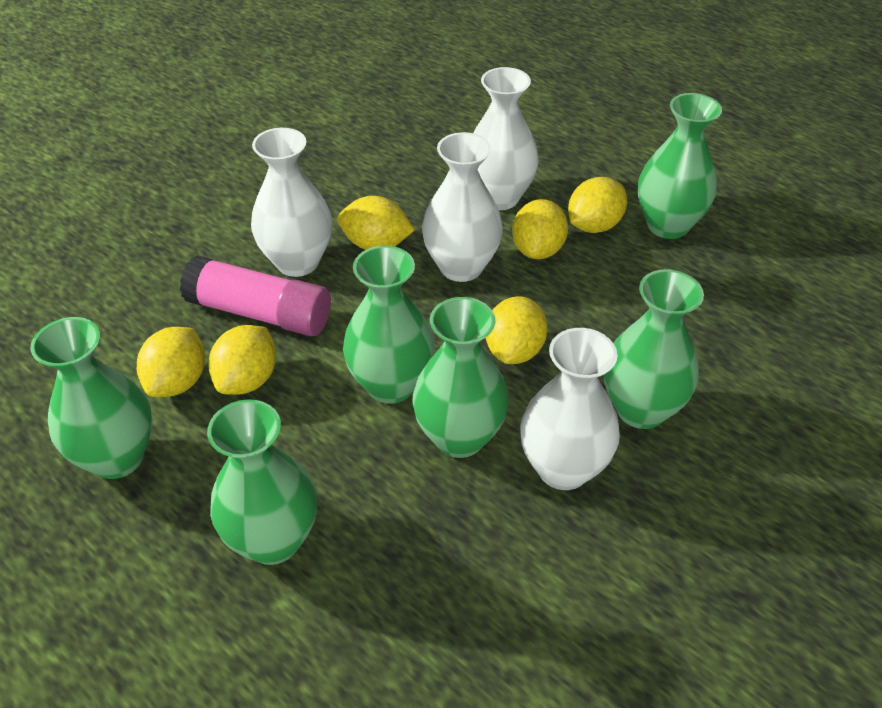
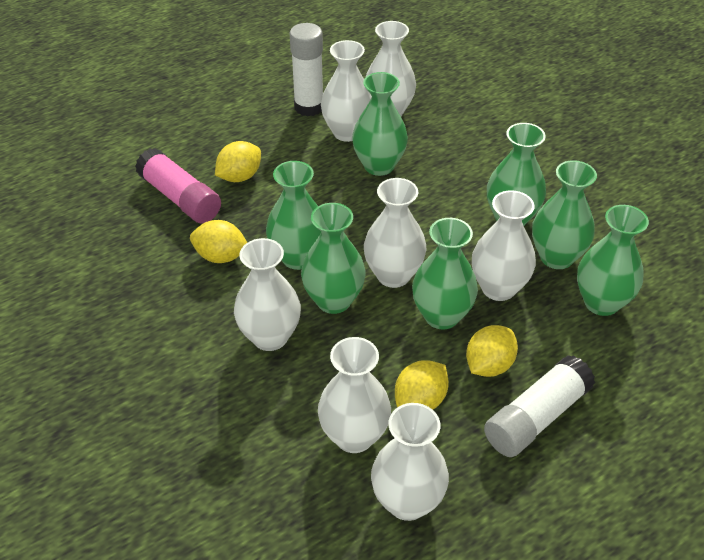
green vase: [30,317,152,479] [207,399,317,565] [343,246,434,404] [413,297,509,458] [604,269,704,429] [638,93,722,239] = 6 -> [266,161,321,270] [301,203,366,314] [352,72,408,176] [412,218,478,329] [487,123,546,226] [532,160,597,269] [577,205,649,316] = 7
white glue stick: none = 0 -> [290,23,323,117] [484,355,595,457] = 2
white vase: [251,128,332,277] [422,132,503,282] [473,67,539,211] [520,328,620,490] = 4 -> [234,238,301,351] [318,337,391,453] [321,40,372,142] [364,178,426,288] [365,21,416,116] [371,403,449,521] [472,190,536,301] = 7
yellow lemon: [137,327,205,397] [208,325,276,395] [338,196,415,250] [486,296,547,364] [512,199,568,259] [568,177,627,233] = 6 -> [190,220,247,263] [215,141,261,182] [395,360,449,410] [466,325,518,377] = 4

